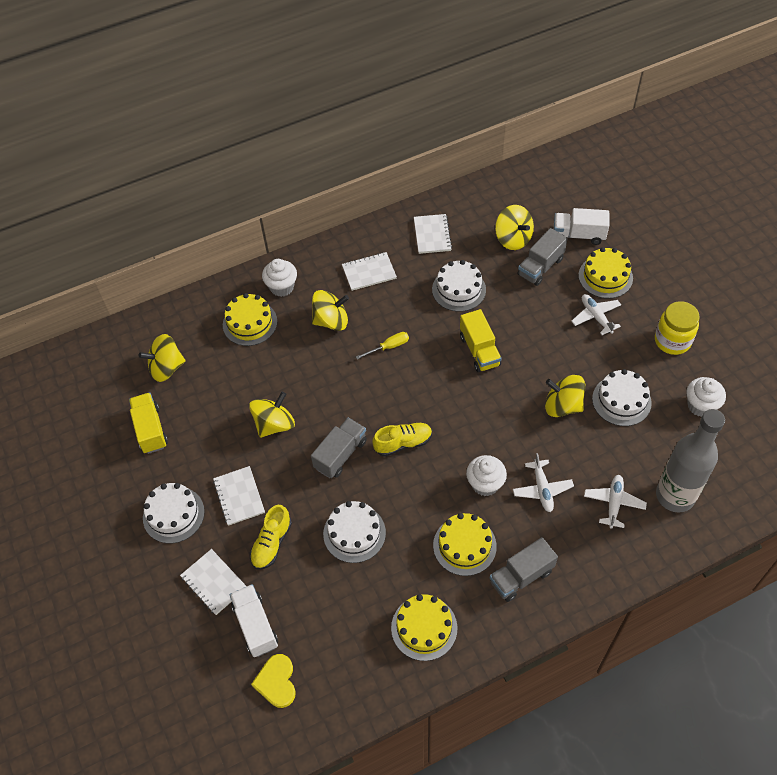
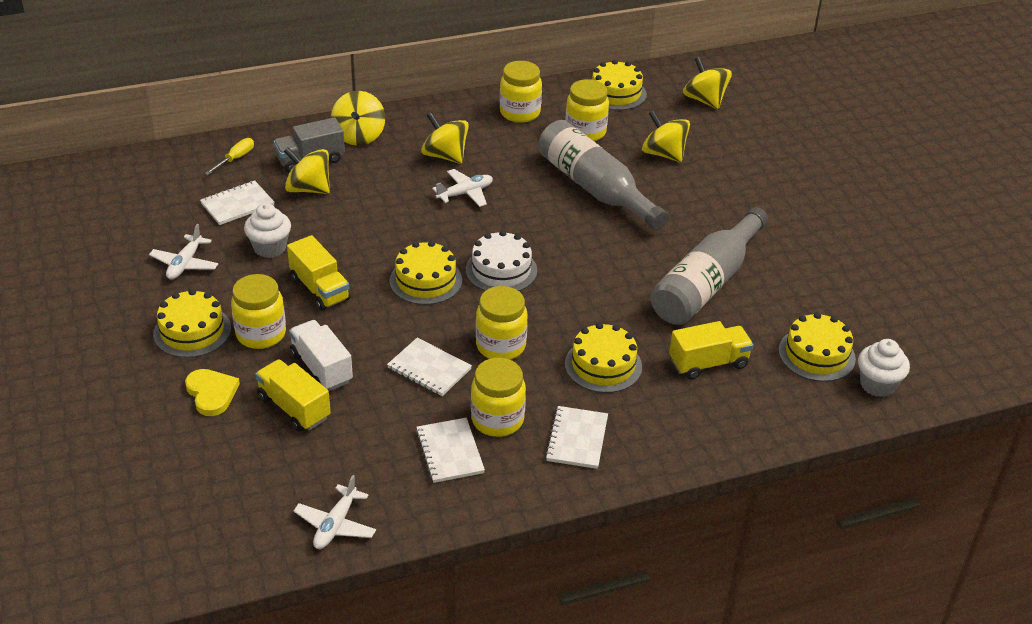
grey bottle: [656,409,725,513] = 1 -> [538,120,668,230] [650,207,768,325] = 2
grey truck: [311,417,367,478] [490,537,558,602] [518,228,568,286] = 3 -> [273,117,345,173] = 1
white cake: [143,483,205,543] [323,501,386,563] [432,260,486,312] [592,369,652,426] = 4 -> [466,230,537,291] = 1
white cupcake: [262,259,297,297] [466,455,507,496] [686,377,726,417] = 3 -> [244,203,291,258] [858,339,910,397] = 2
white truck: [230,584,278,657] [554,208,609,245] = 2 -> [289,320,353,391] = 1
yellow cake: [223,293,277,346] [391,594,457,661] [433,513,497,576] [578,247,633,299] = 4 -> [153,289,231,358] [389,241,462,305] [565,323,642,393] [592,60,647,110] [779,312,856,382] = 5
yellow jar: [655,301,700,355] = 1 -> [231,274,286,349] [471,358,526,437] [476,286,527,360] [500,61,542,123] [565,79,609,141] = 5
yellow shoe: [250,505,292,570] [372,422,432,456] = 2 -> none = 0
yellow truck: [129,393,168,454] [460,309,502,372] = 2 -> [255,359,331,432] [287,235,351,311] [669,321,753,380] = 3

